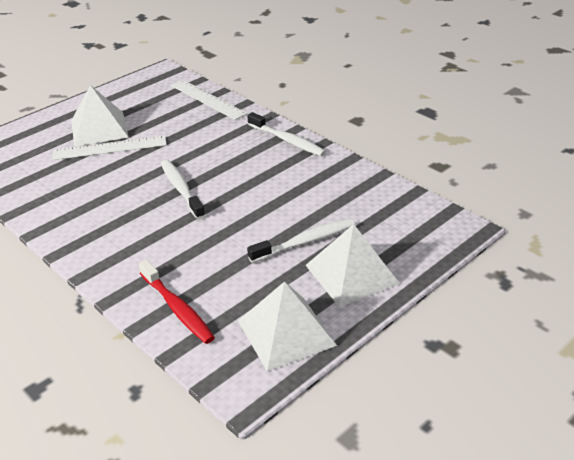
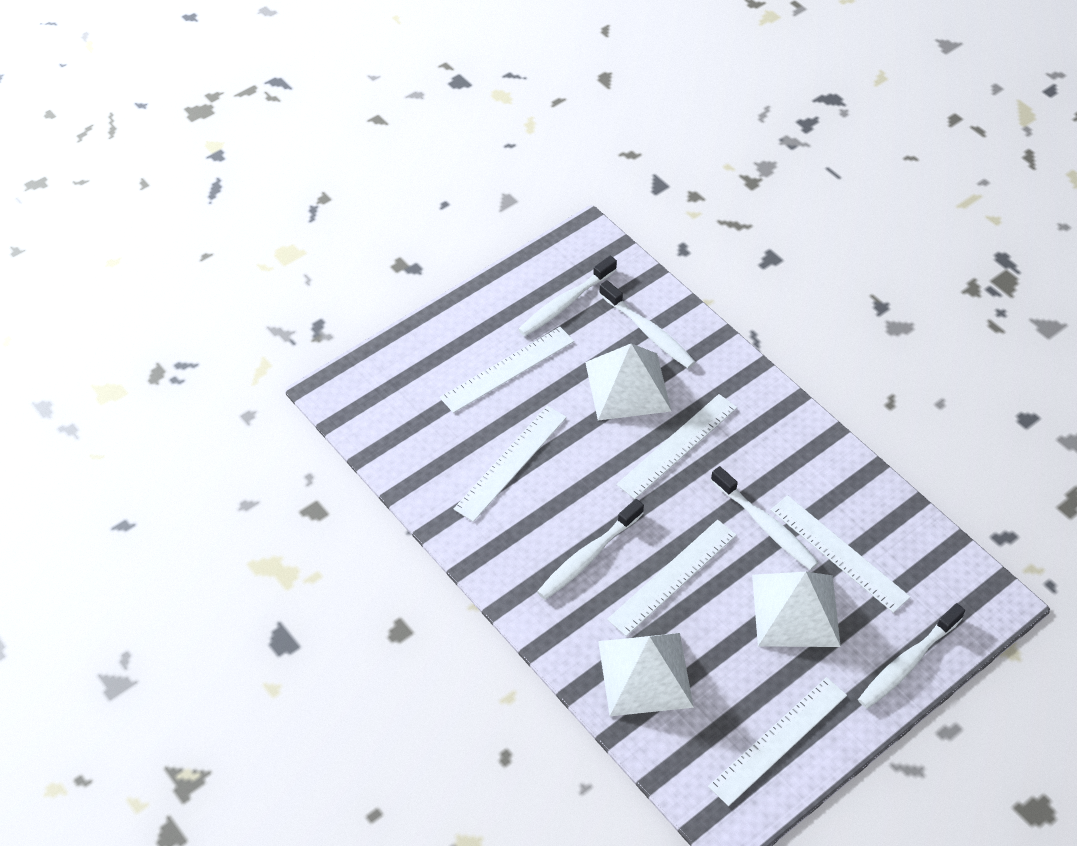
red toothbrush: [139,260,215,344] = 1 -> none = 0
white ruler: [53,136,167,160] [171,80,248,120] = 2 -> [440,327,574,413] [454,406,567,522] [607,520,737,636] [616,394,737,499] [708,677,847,806] [771,495,910,613] = 6
white toothbrush: [161,160,205,219] [247,112,326,156] [247,219,355,263] = 3 -> [518,256,617,336] [537,499,644,600] [599,280,696,369] [711,466,819,570] [858,603,965,709] = 5

